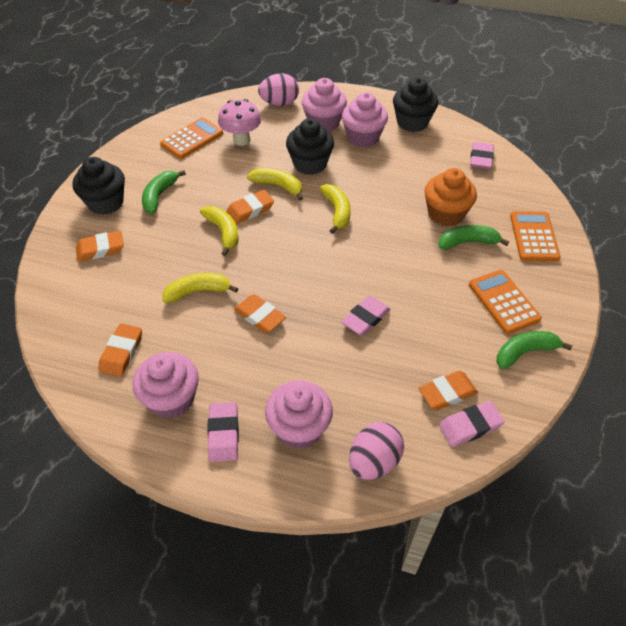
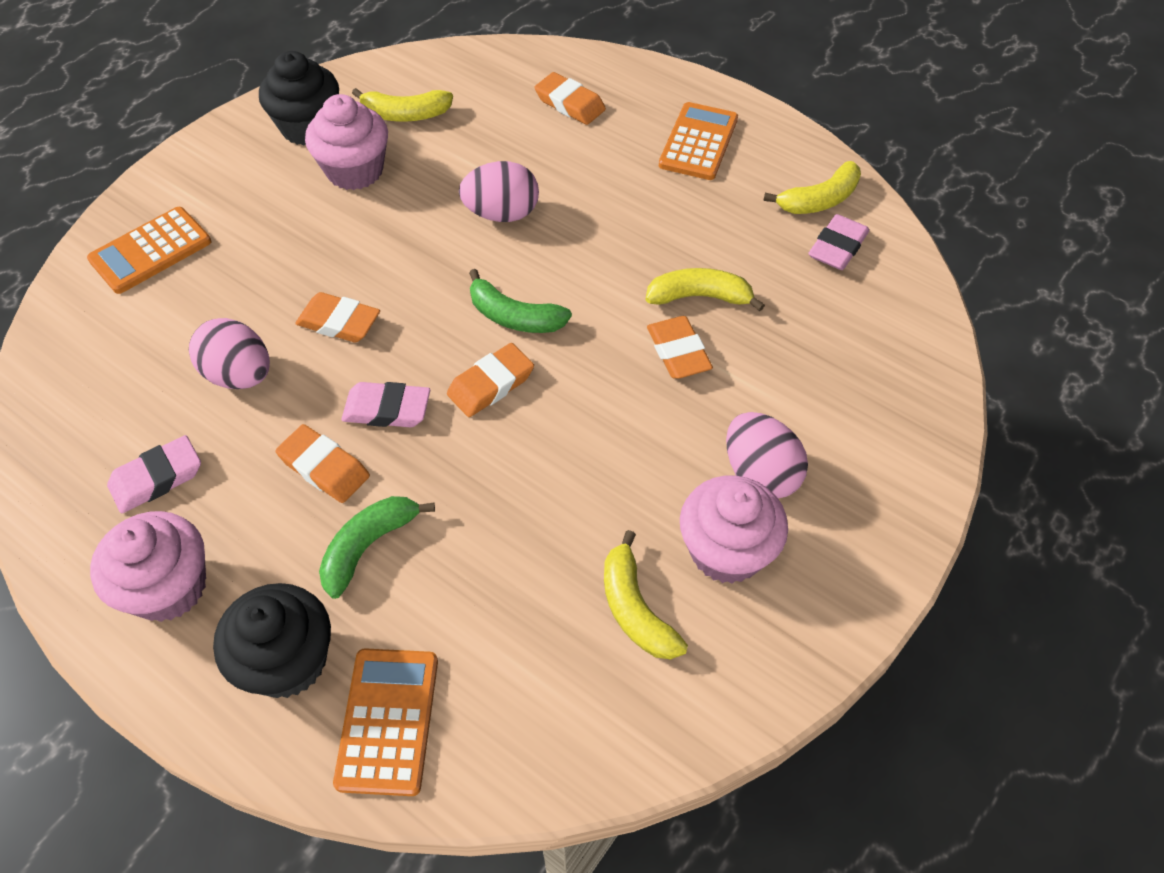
black cupcake: [72,157,125,215] [286,118,334,175] [393,78,438,132] = 3 -> [213,583,331,698] [259,51,339,146] = 2
green banana: [142,170,186,214] [438,225,509,250] [497,331,572,370] = 3 -> [319,496,435,599] [469,269,572,333] = 2
orange cupcake: [424,168,477,226] = 1 -> none = 0
pink cupcake: [133,352,199,418] [265,380,333,449] [302,78,347,132] [342,92,388,147] = 4 -> [90,511,206,622] [305,94,388,190] [680,476,788,584] = 3
pink egg: [258,73,299,106] [349,422,404,480] = 2 -> [189,318,270,389] [459,161,539,222] [726,412,808,499] = 3
pink eraser: [207,402,239,462] [341,296,390,336] [439,401,504,447] [470,142,494,169] = 4 -> [107,435,201,513] [342,382,430,427] [808,214,869,270] = 3
pink mushroom: [218,99,261,146] = 1 -> none = 0

